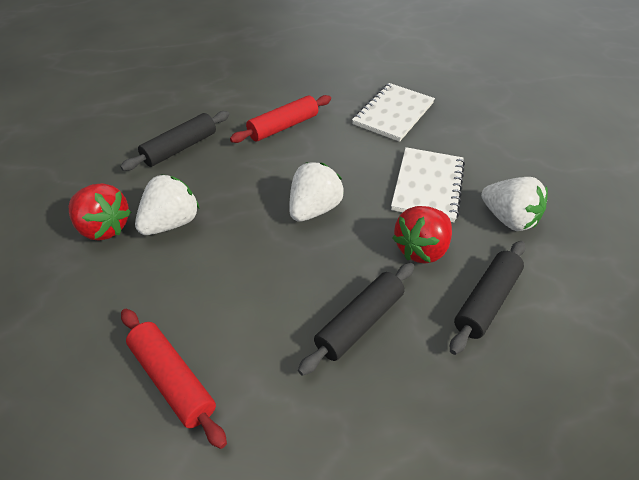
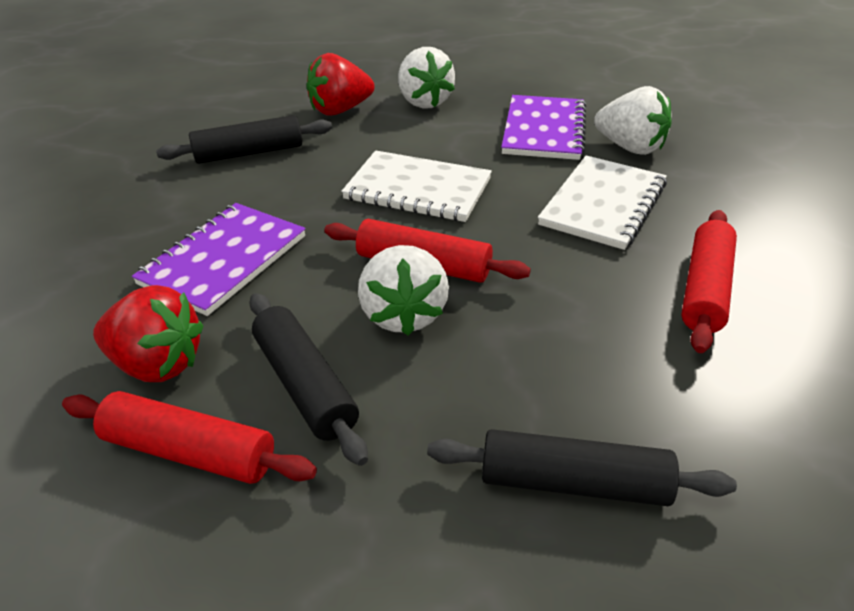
purple notebook: none = 0 -> [132,203,306,316] [501,95,586,160] = 2
red rolling pin: [121,309,227,449] [230,95,331,143] = 2 -> [62,391,317,484] [324,219,531,283] [681,210,737,353] = 3

